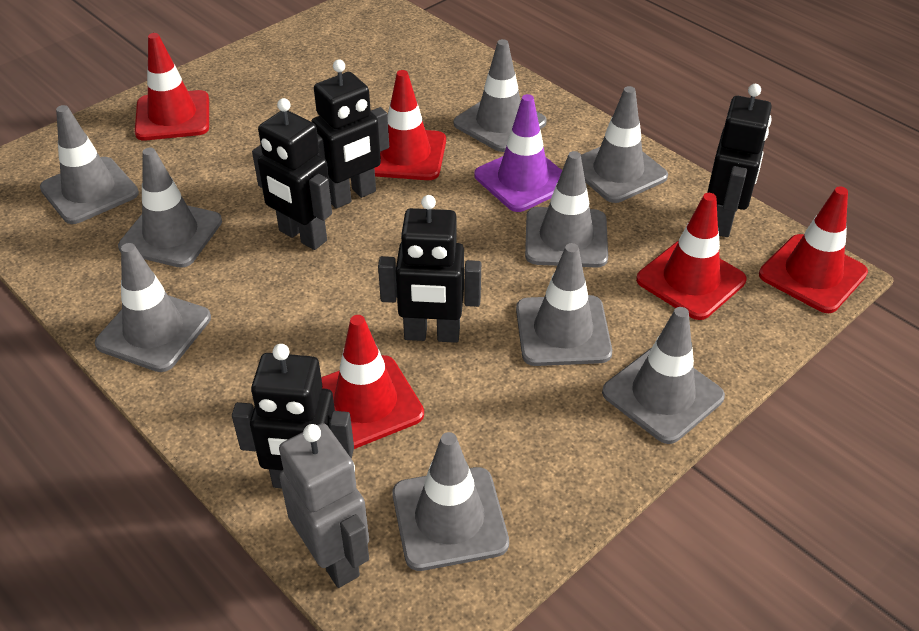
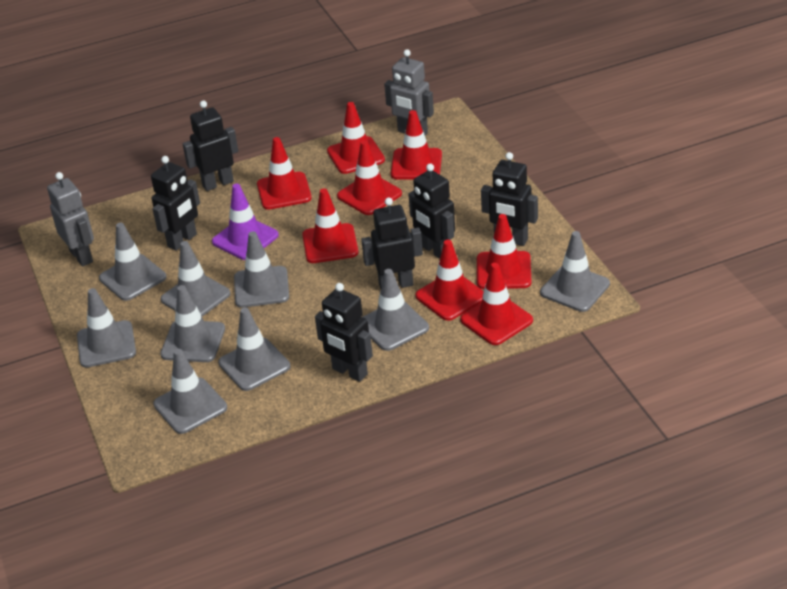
black robot: [232,344,354,488] [252,98,332,250] [311,60,389,209] [378,195,481,343] [707,84,772,237] = 5 -> [151,156,200,251] [183,100,238,191] [315,283,373,382] [361,198,423,289] [408,163,455,259] [481,152,538,246] = 6
grey robot: [279,423,369,588] = 1 -> [47,172,94,267] [384,49,434,136] = 2
red traffic cone: [135,33,209,141] [321,315,424,449] [375,70,446,180] [636,193,746,320] [759,186,868,313] = 5 -> [257,137,312,210] [302,188,358,263] [327,102,385,174] [337,140,402,215] [391,110,442,179] [415,240,484,321] [460,263,533,345] [477,214,531,289] = 8

